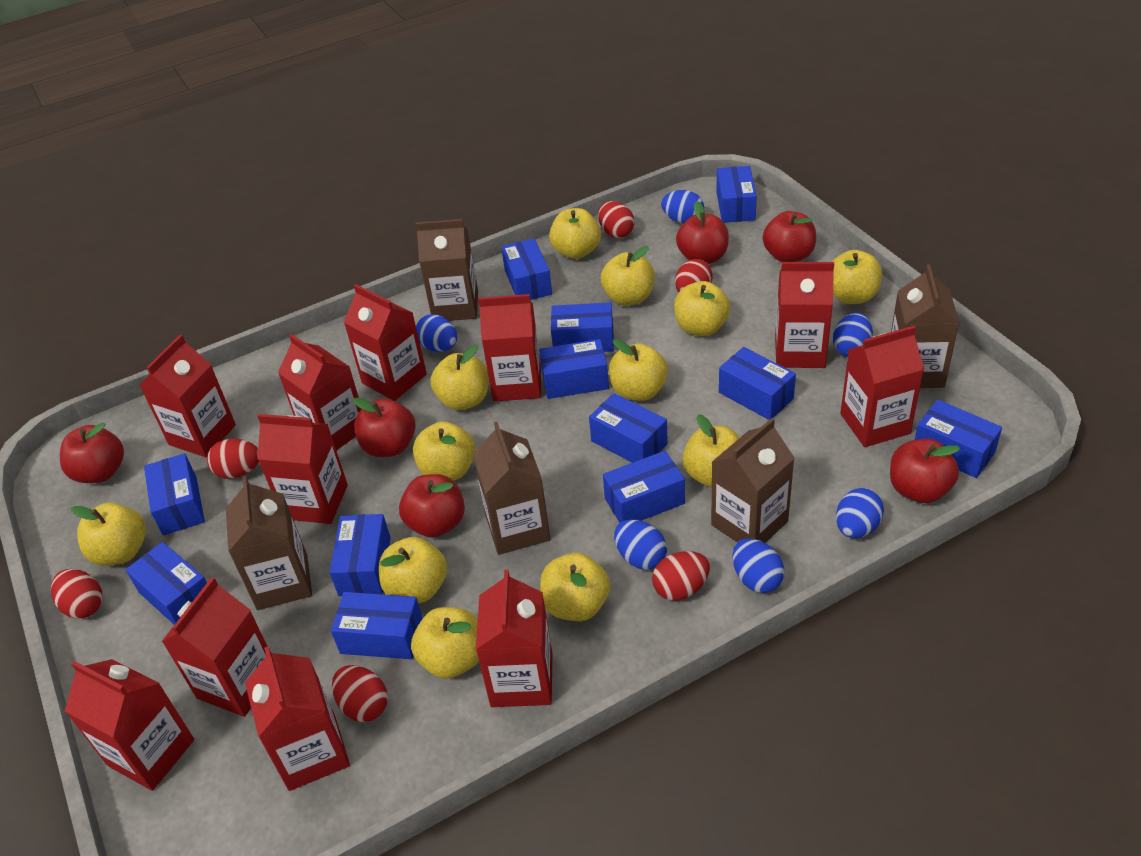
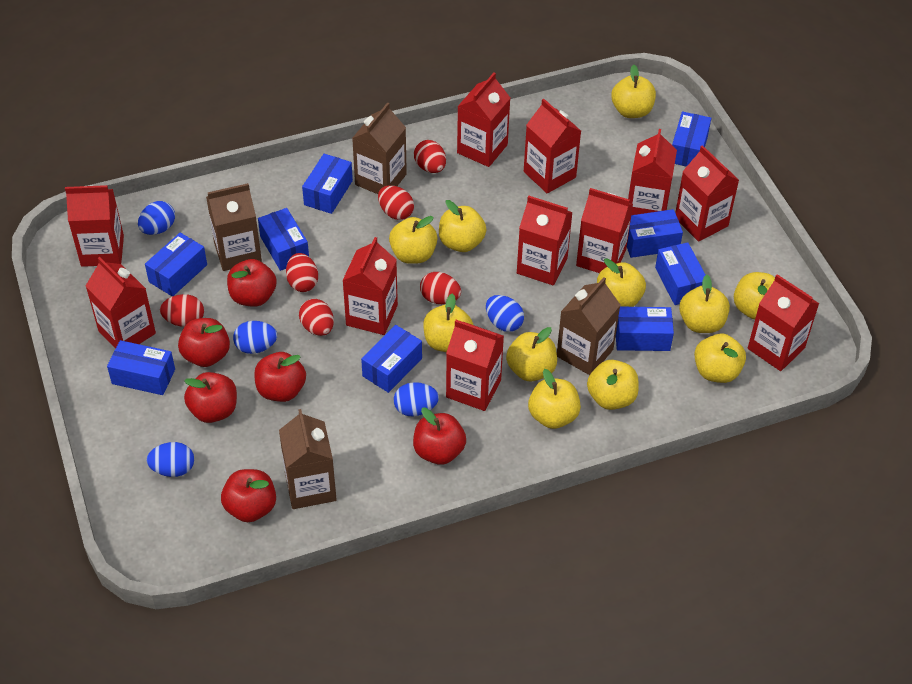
blue box: [125,542,207,625] [144,453,205,535] [329,514,391,596] [331,592,423,659] [501,238,552,300] [539,339,609,399] [551,302,614,352] [589,393,668,463] [603,451,685,523] [716,166,757,223] [719,347,796,420] [915,400,1002,478] = 12 -> [107,340,175,395] [145,233,207,296] [258,208,309,271] [302,154,353,214] [361,325,422,393] [616,307,674,351] [627,209,683,258] [655,242,705,305] [672,112,711,166] = 9
blue egg: [416,314,457,352] [614,519,667,570] [661,190,704,224] [732,538,784,593] [833,313,873,357] [836,488,884,538] = 6 -> [138,201,175,235] [147,442,194,477] [233,321,277,354] [394,382,439,417] [486,295,524,332] = 5
brown carton: [226,477,312,610] [416,219,478,321] [473,422,550,555] [711,418,794,543] [891,265,959,388] = 5 -> [206,183,262,271] [279,409,337,509] [352,102,407,194] [557,277,620,375] = 4
yellow apple: [71,502,146,566] [379,537,447,603] [411,607,479,679] [413,421,476,481] [430,345,489,410] [540,553,610,621] [549,208,601,259] [601,246,655,306] [609,339,668,401] [674,281,731,336] [683,414,740,487] [832,250,882,304] = 12 -> [389,216,438,264] [423,293,473,352] [439,200,486,252] [506,327,557,381] [528,369,581,429] [587,360,639,410] [597,259,646,307] [611,65,656,118] [679,275,730,333] [694,334,746,383] [734,272,775,320] = 11

